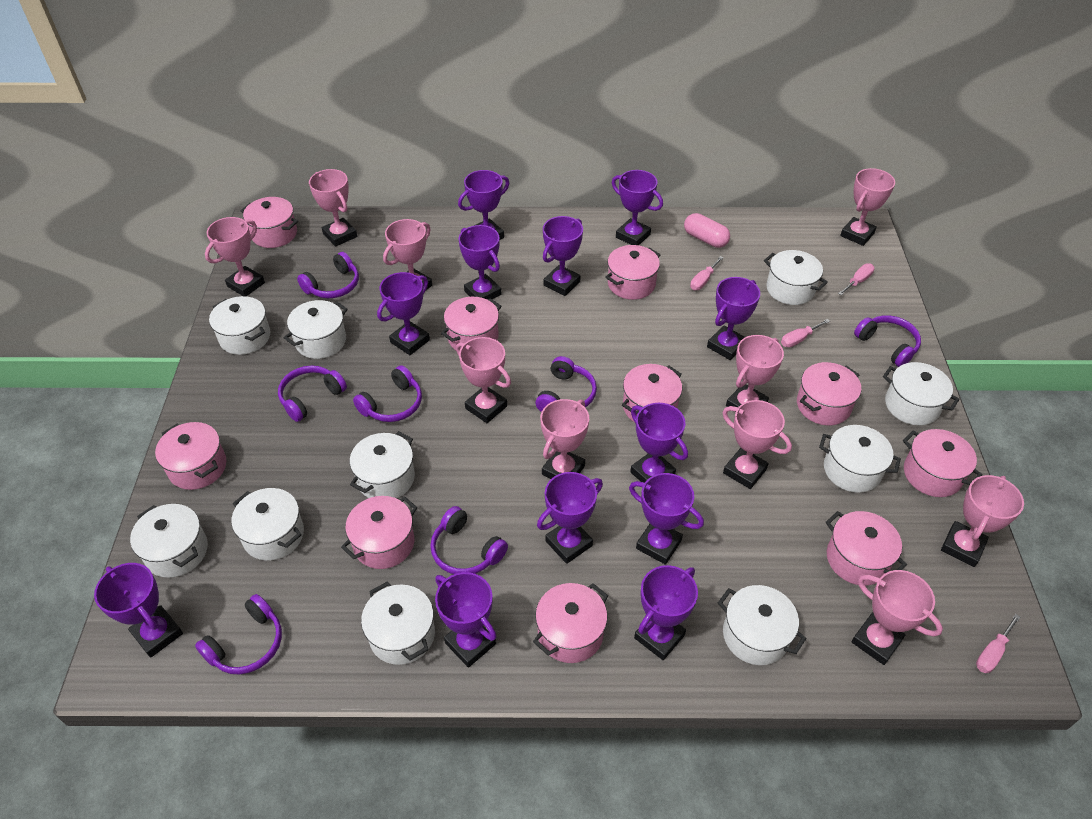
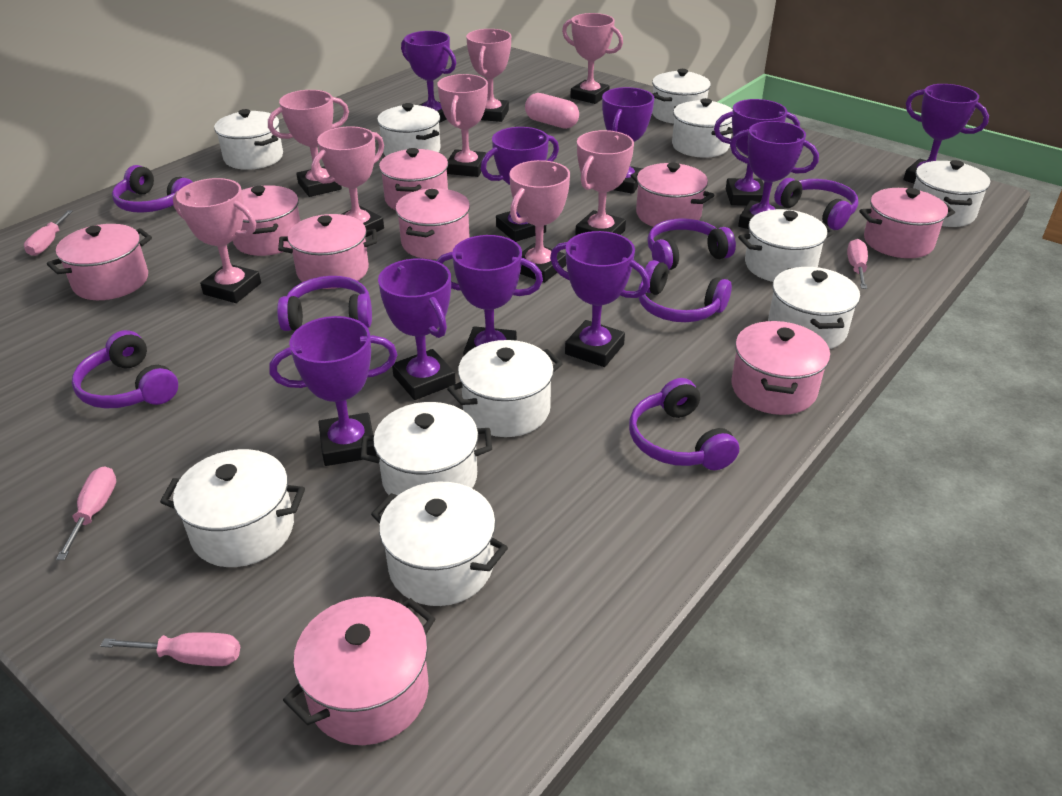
pink pot: [155,422,226,490] [241,197,298,248] [341,496,417,569] [441,297,502,350] [533,583,608,663] [605,245,660,300] [622,364,682,422] [797,362,861,425] [826,511,907,586] [903,429,983,497] = 10 -> [47,224,152,300] [233,185,300,256] [278,214,377,289] [283,597,436,745] [379,148,448,210] [395,188,470,259] [630,163,714,227] [731,321,830,415] [859,188,955,258] = 9
pink trophy: [205,217,265,296] [309,169,357,247] [383,219,432,290] [456,337,511,423] [540,399,589,479] [722,400,792,489] [726,335,784,412] [840,168,895,246] [851,570,943,665] [941,475,1024,567] = 10 -> [173,178,261,303] [268,90,349,197] [311,126,384,238] [437,74,488,177] [466,29,511,122] [509,160,570,283] [562,13,623,104] [575,130,634,236] = 8
purple trophy: [94,563,183,658] [377,272,430,355] [435,572,497,668] [458,170,509,240] [459,225,501,300] [537,472,603,564] [543,216,583,296] [612,170,663,245] [629,473,704,565] [630,403,688,483] [634,565,698,660] [707,277,760,360] = 12 -> [269,316,397,466] [378,258,456,400] [401,31,456,123] [436,235,543,356] [481,127,559,242] [550,231,650,367] [602,87,654,194] [714,99,800,205] [730,121,819,229] [903,84,989,183] = 10
white pot: [130,504,208,578] [209,296,270,355] [231,488,304,561] [284,300,348,359] [350,431,415,498] [361,581,435,665] [718,585,807,665] [764,250,828,305] [819,425,901,493] [883,362,959,425] = 10 -> [160,449,305,567] [214,109,283,170] [361,402,492,495] [371,482,508,606] [377,103,441,156] [447,340,563,437] [652,69,711,124] [672,98,733,158] [738,209,834,282] [768,267,860,349] [913,160,990,227] = 11

